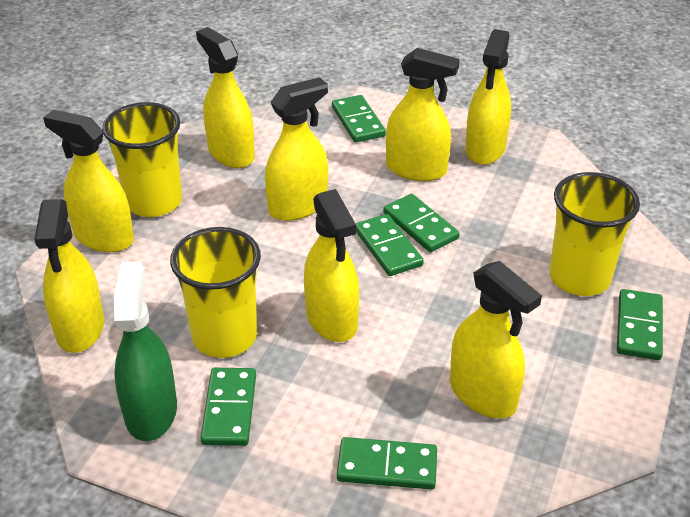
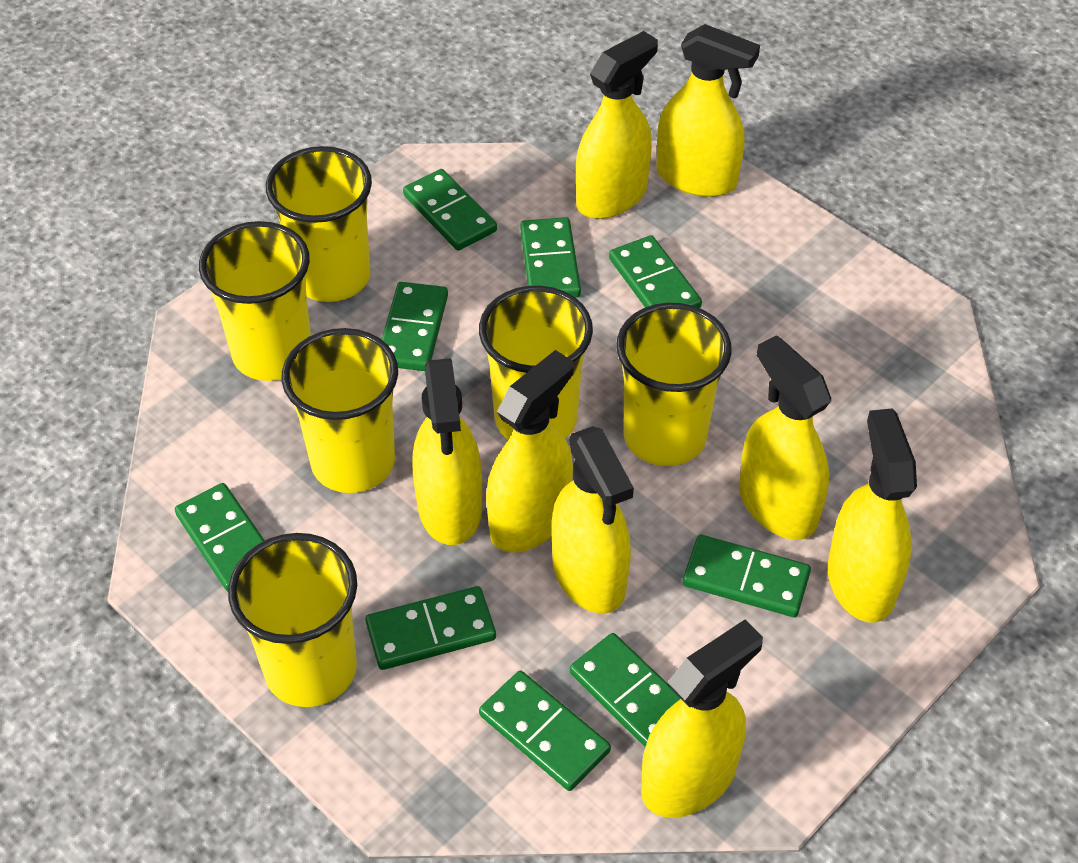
green domino: [201,368,256,446] [332,95,386,142] [337,437,437,490] [356,214,424,276] [383,194,460,252] [617,289,663,360] = 6 -> [175,483,265,592] [365,586,496,670] [382,282,448,371] [403,169,497,251] [479,671,611,791] [520,217,581,297] [570,633,681,747] [609,235,702,308] [683,535,811,617] = 9
green spray bottle: [114,261,177,441] = 1 -> none = 0
yellow cup: [102,102,182,217] [170,227,261,358] [549,172,640,296] = 3 -> [199,221,311,381] [228,533,357,707] [266,146,372,302] [282,328,398,493] [479,286,593,440] [616,303,732,466] = 6

